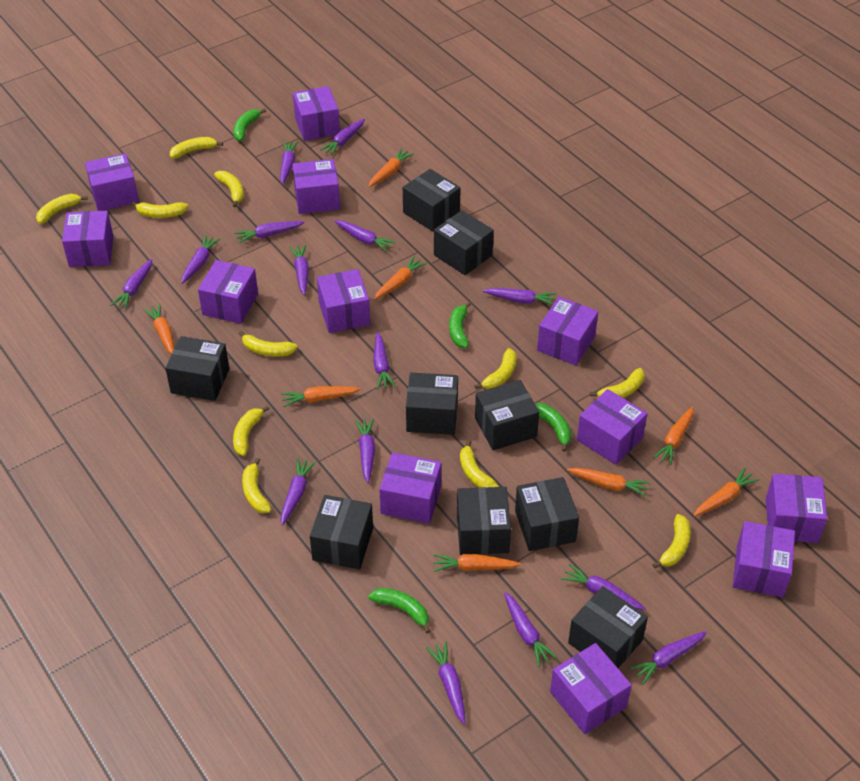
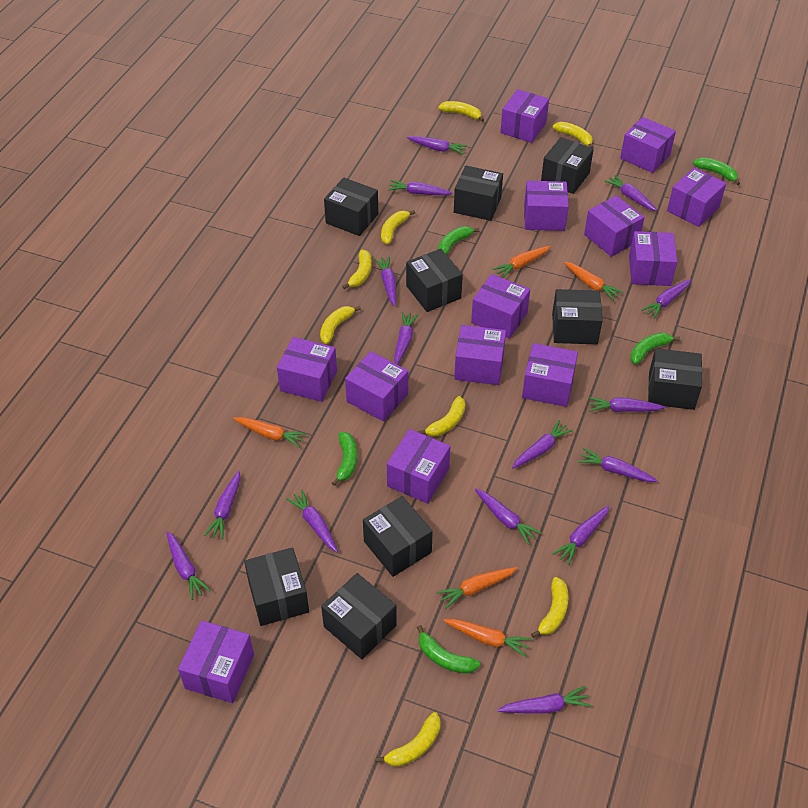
green banana: [233,108,266,141] [369,588,430,633] [449,302,471,348] [535,403,572,452] = 4 -> [332,432,357,486] [417,625,480,674] [438,226,479,255] [630,333,680,365] [693,158,740,185] = 5
orange carrot: [143,304,175,355] [281,386,361,407] [368,148,414,187] [374,256,427,300] [434,554,521,572] [567,468,650,497] [653,407,693,465] [694,468,759,516] = 8 -> [233,417,307,448] [436,567,518,609] [443,619,531,657] [493,246,551,278] [564,262,623,301] = 5
purple box: [62,211,114,267] [85,153,139,211] [198,260,258,324] [292,159,340,214] [293,86,340,141] [317,269,370,333] [379,452,441,524] [537,297,598,366] [550,643,632,734] [577,389,647,465] [733,521,795,597] [766,474,827,543] = 12 -> [178,620,254,703] [277,337,337,402] [345,351,408,422] [387,429,451,504] [454,325,506,385] [471,274,530,339] [500,89,549,143] [522,343,578,407] [524,181,569,231] [584,196,645,257] [620,117,676,173] [629,231,677,286] [667,168,726,227] = 13
yellow banana: [36,194,88,224] [131,201,188,218] [170,137,223,158] [214,171,244,207] [233,405,270,456] [239,331,298,357] [242,458,272,513] [460,440,499,488] [474,348,517,389] [590,368,645,398] [653,514,691,568] = 11 -> [320,306,361,344] [342,250,372,289] [376,712,440,767] [381,210,415,244] [418,396,465,436] [438,101,484,122] [531,577,569,638] [553,122,593,148] = 8

